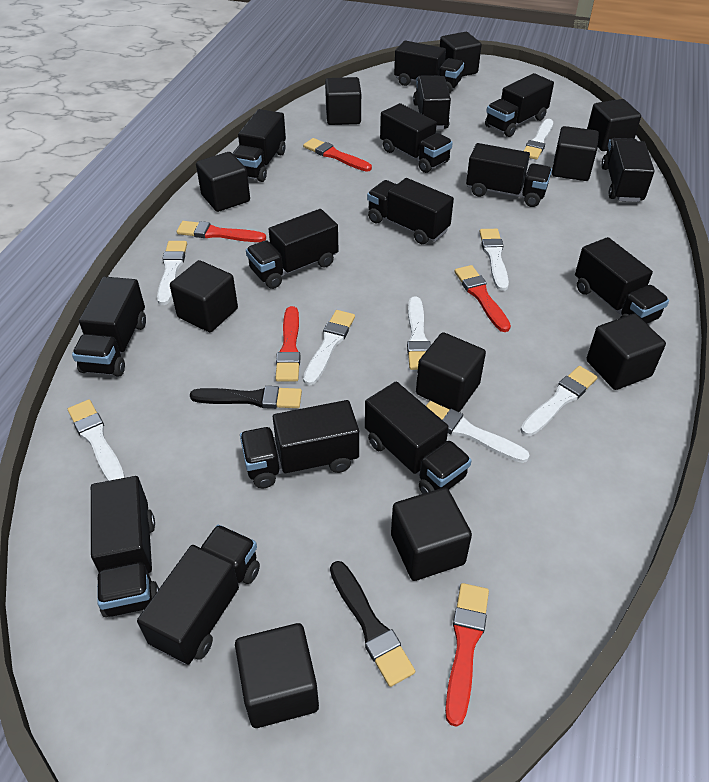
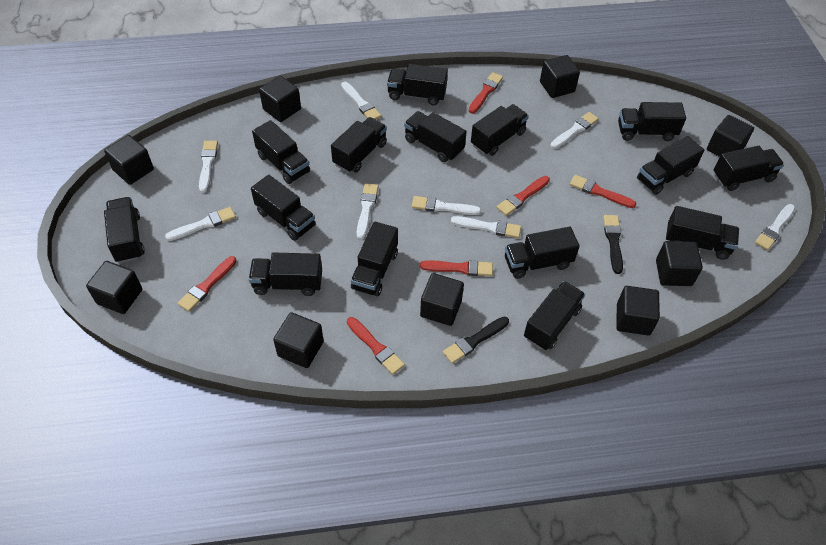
black cube: [170,260,238,332] [196,152,250,212] [235,623,319,728] [325,77,361,125] [391,487,472,581] [416,332,486,412] [440,32,481,76] [552,126,599,181] [586,314,666,390] [587,99,641,151] = 10 -> [86,261,142,314] [104,135,154,185] [259,76,301,122] [273,312,324,368] [420,273,464,326] [540,55,580,98] [616,286,660,335] [656,241,703,286] [707,115,754,157] = 9
red brush: [177,221,266,242] [275,306,301,381] [303,138,372,172] [445,583,489,727] [454,265,511,332] = 5 -> [178,256,237,312] [347,317,405,375] [420,260,493,276] [469,72,503,114] [497,176,550,216] [570,175,636,208] = 6

